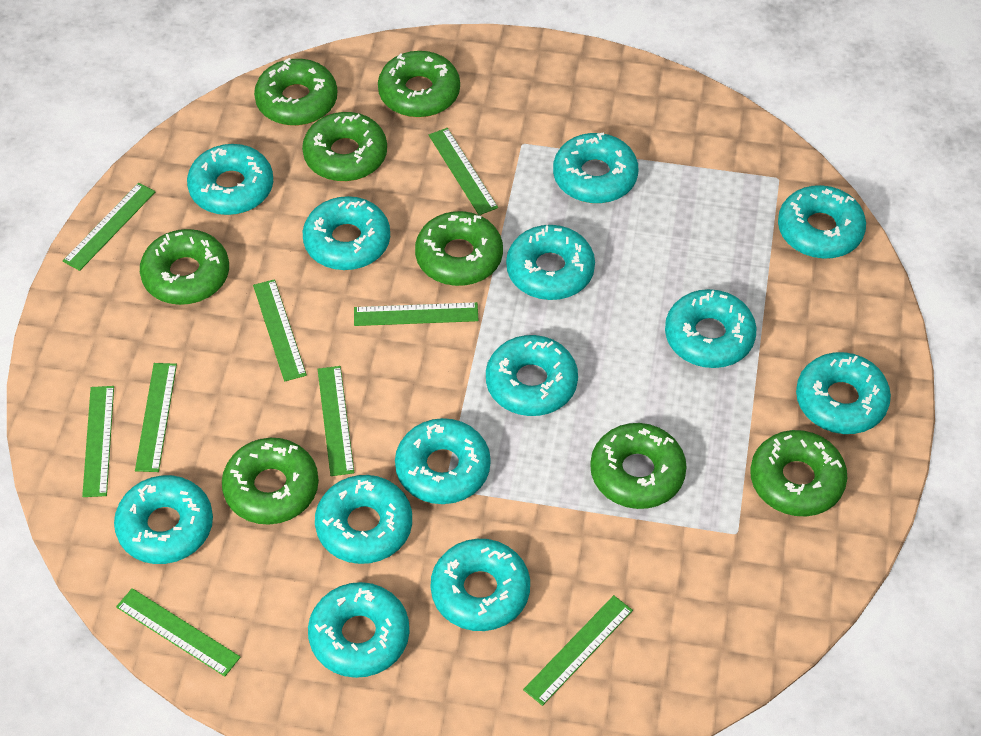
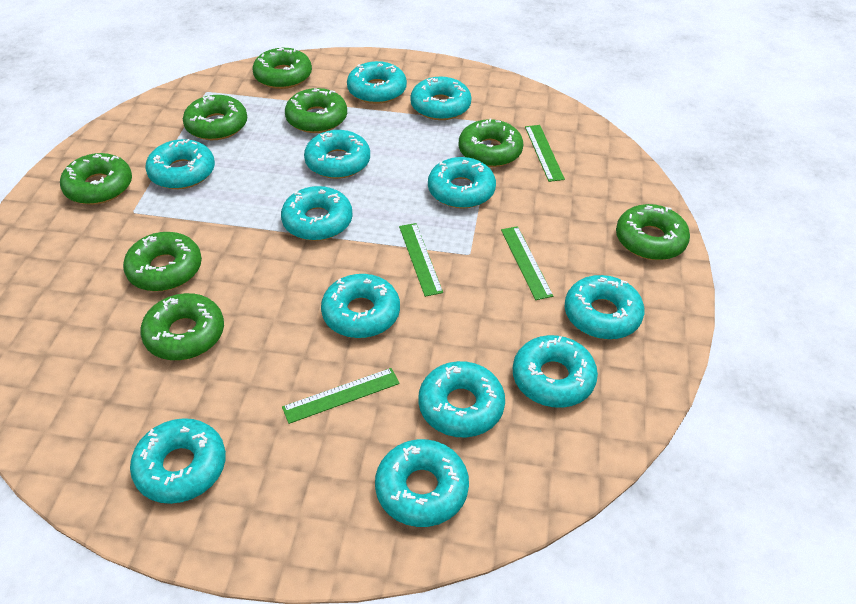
green ruler: [63,183,155,271] [82,386,114,497] [116,588,241,676] [135,363,177,472] [253,279,307,382] [318,366,354,476] [354,302,479,326] [429,128,498,215] [523,595,633,706] = 9 -> [282,368,400,424] [399,223,443,297] [501,226,553,300] [525,125,565,182] = 4
turquoise donut: [114,475,213,564] [187,144,273,215] [303,196,390,270] [308,582,409,678] [315,475,412,564] [395,418,491,504] [431,539,530,631] [486,335,578,416] [506,225,595,300] [553,132,638,204] [665,289,757,368] [778,185,866,259] [796,352,891,434] = 13 -> [130,418,226,504] [145,139,215,189] [281,186,353,241] [304,130,370,179] [321,274,400,338] [347,61,407,104] [375,439,469,527] [410,77,471,120] [418,361,505,437] [428,157,496,209] [513,335,598,408] [565,275,645,339] = 12

